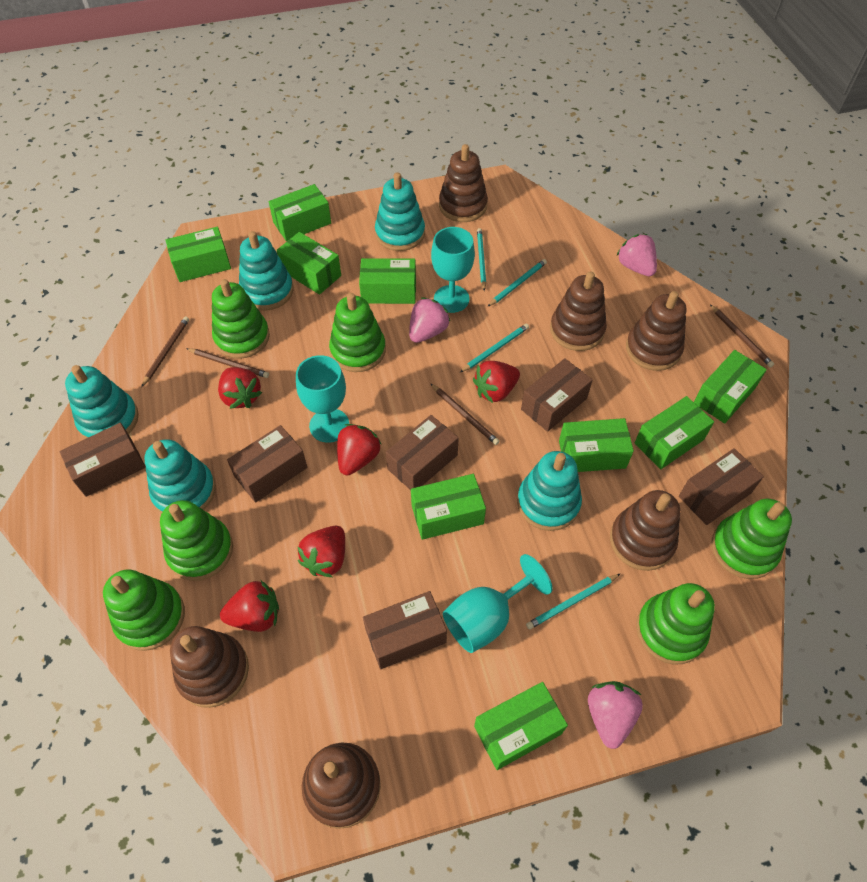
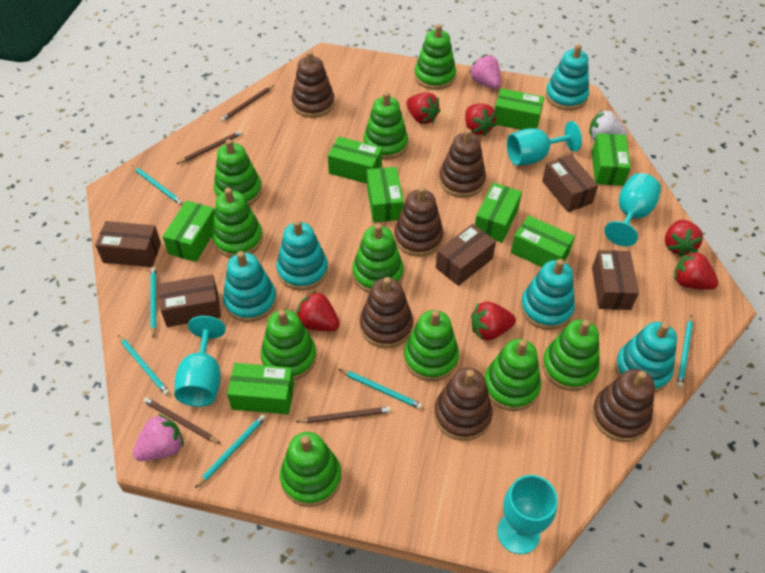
brown box: [59,423,146,497] [227,425,307,503] [363,591,447,669] [386,415,459,490] [521,358,593,432] [679,448,764,525] = 6 -> [95,221,161,267] [159,275,221,327] [436,224,496,286] [542,154,598,212] [592,250,639,310] = 5
green box: [165,227,231,282] [269,184,331,241] [277,232,341,295] [359,258,416,304] [411,474,486,540] [474,682,568,770] [559,418,634,472] [635,396,714,469] [694,350,767,423] = 9 -> [163,201,215,262] [227,363,294,414] [328,136,382,184] [367,167,404,223] [475,182,522,243] [495,88,544,130] [511,215,575,267] [592,133,631,186] = 8
green stacking toy: [103,569,185,651] [160,500,233,581] [212,279,270,359] [329,293,386,372] [636,583,715,665] [711,499,792,579] = 6 -> [212,188,263,258] [214,139,262,206] [261,310,317,380] [280,432,341,507] [352,224,404,293] [363,92,408,160] [404,310,459,381] [415,24,456,90] [484,339,541,411] [542,319,600,391] = 10
pink strawberry: [409,297,450,343] [588,681,643,749] [617,234,657,276] = 3 -> [133,414,184,461] [469,55,501,89] = 2
red strawberry: [218,367,262,409] [220,580,279,632] [297,526,345,577] [337,424,381,475] [473,361,520,403] = 5 -> [296,290,340,331] [406,93,441,124] [465,103,496,136] [471,301,516,341] [665,220,703,257] [674,251,718,290] = 6
turquoise goblet: [296,355,349,443] [431,227,475,313] [443,554,553,653] = 3 -> [174,316,226,407] [497,475,558,554] [507,121,582,165] [604,173,661,246] = 4
turquoise pencil: [460,324,529,372] [477,228,486,291] [487,259,547,307] [526,574,620,629] = 4 -> [118,335,170,395] [132,166,183,205] [150,267,156,338] [195,414,266,488] [339,369,423,409] [677,315,693,388] = 6
white strawberry: none = 0 -> [589,110,627,141] = 1

